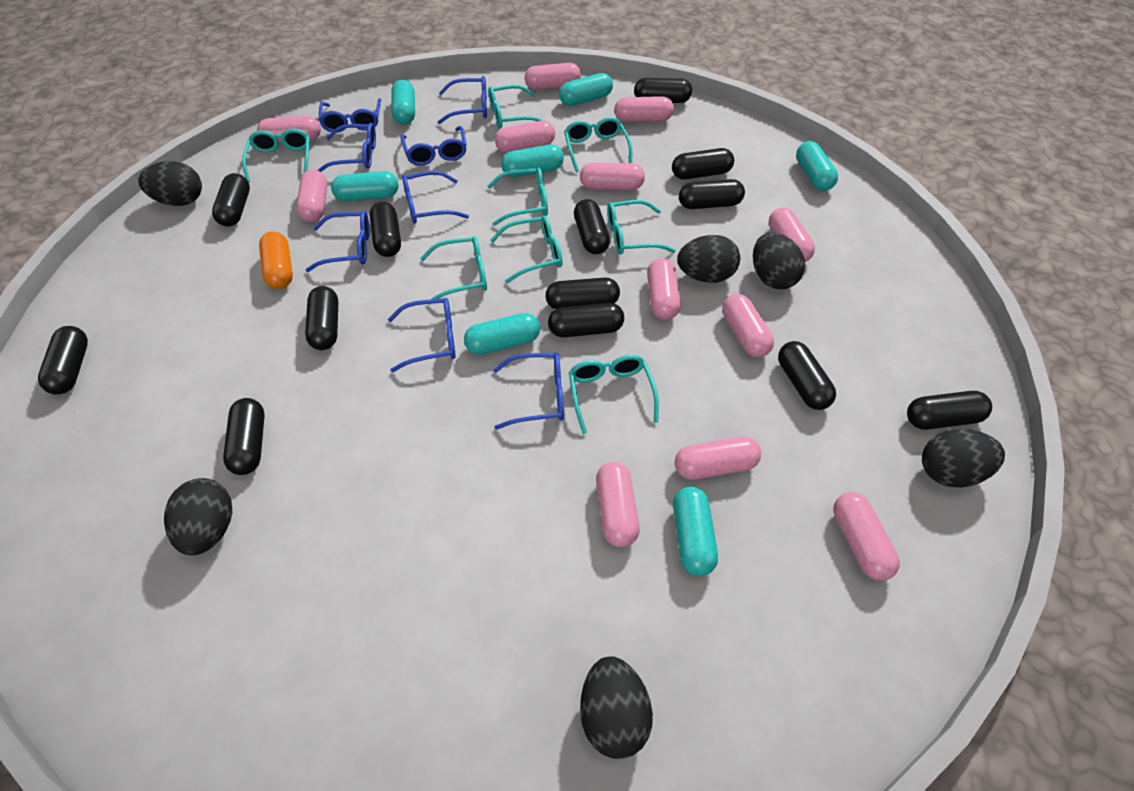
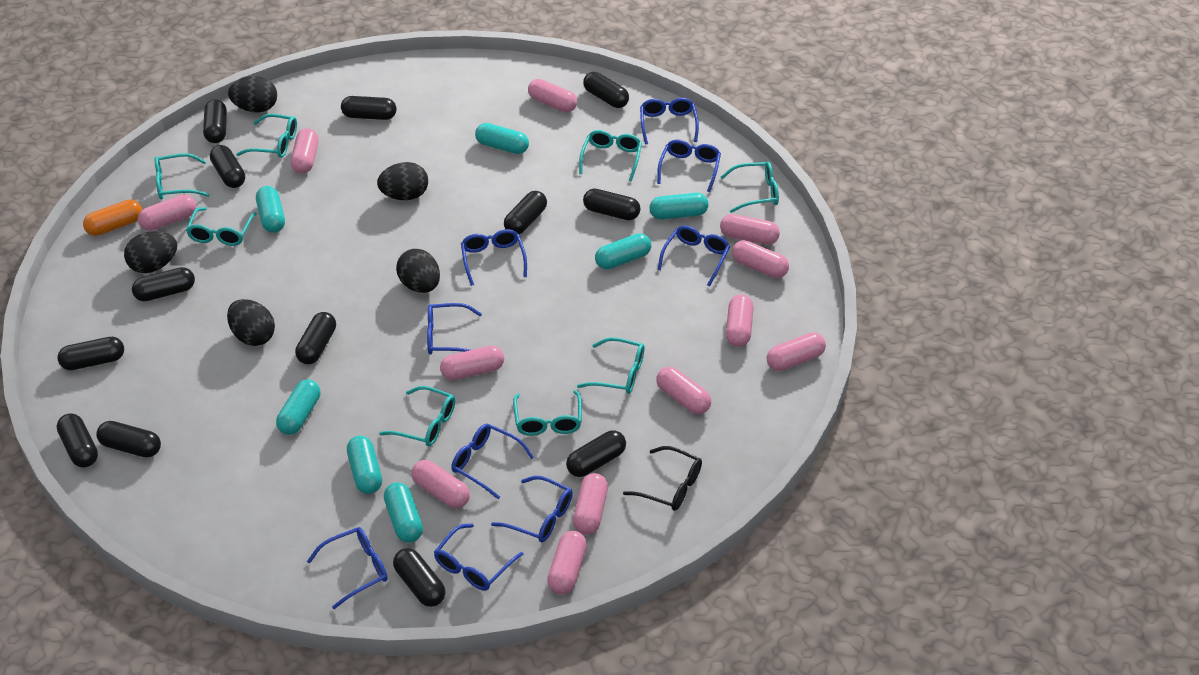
black egg: [138,161,202,206] [164,478,232,555] [580,656,653,759] [677,235,740,283] [753,233,805,289] [922,429,1005,488] = 6 -> [124,231,177,273] [227,299,275,346] [228,76,277,113] [377,162,428,200] [396,249,440,293] = 5
black glasses: none = 0 -> [623,446,702,511] = 1
blue glasses: [306,211,370,272] [318,123,376,172] [319,98,381,133] [388,298,456,372] [400,126,467,166] [402,171,469,224] [438,76,487,124] [493,353,564,429] = 8 -> [307,527,388,609] [427,303,482,355] [434,523,523,590] [451,424,534,499] [461,229,527,286] [491,476,573,542] [640,98,699,144] [657,140,721,192] [658,226,730,286] = 9

